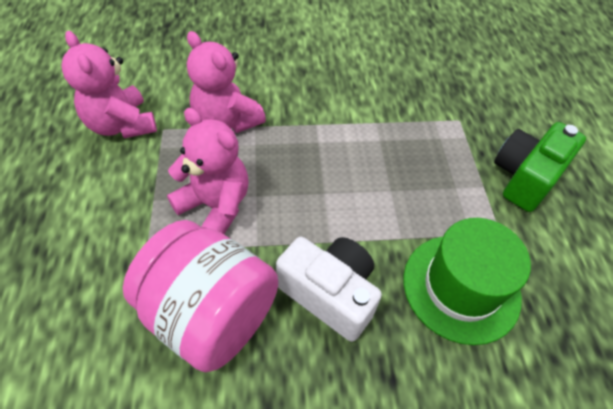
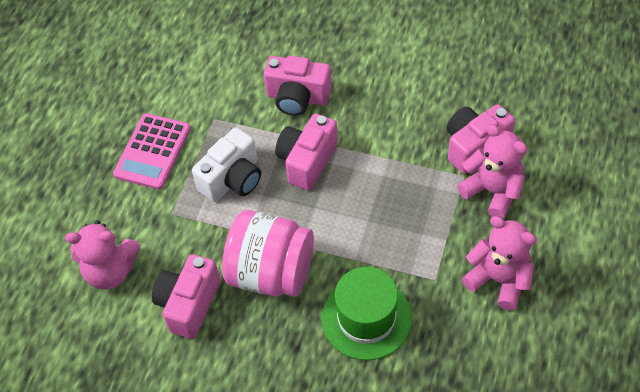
green camera: [494,122,586,212] = 1 -> none = 0
pink calculator: none = 0 -> [113,113,191,190] = 1
pink camera: none = 0 -> [152,254,220,339] [264,56,332,116] [275,114,338,190] [446,104,515,174] = 4

